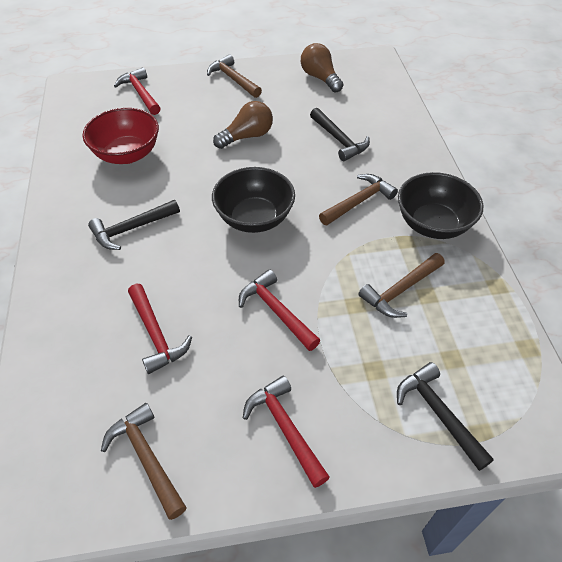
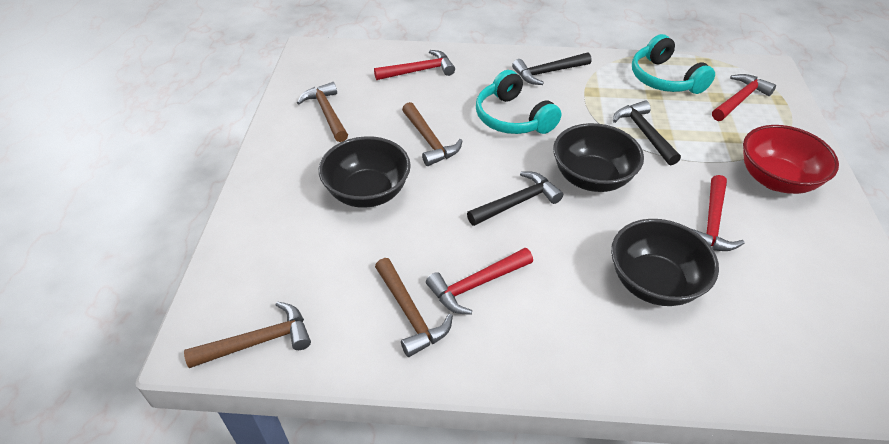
black bowl: [212,167,295,233] [398,172,484,239] = 2 -> [319,136,411,208] [553,123,644,192] [611,219,719,306] = 3
brown light bulb: [213,101,273,149] [301,43,343,93] = 2 -> none = 0
turquoise headphones: none = 0 -> [476,70,561,134] [632,34,715,94] = 2

